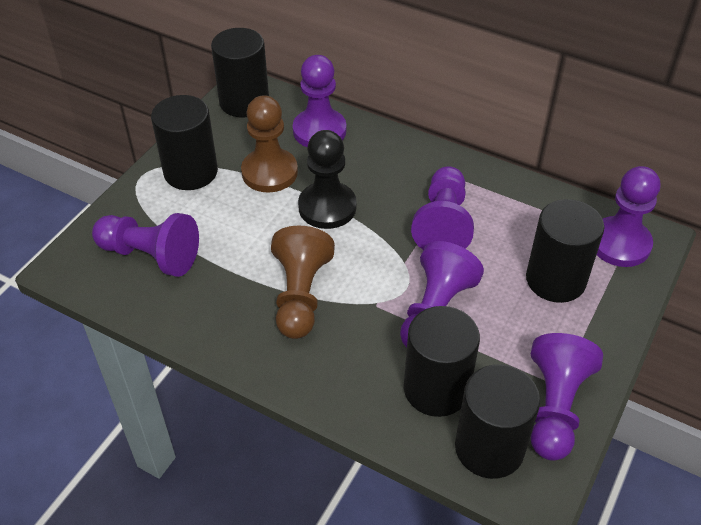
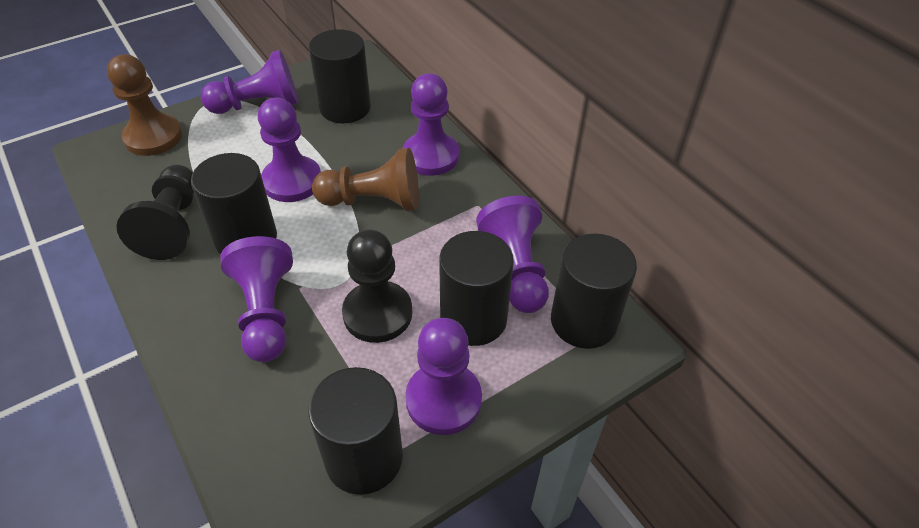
black pawn: [298,130,357,229] = 1 -> [117,165,194,260] [342,229,412,343] = 2

